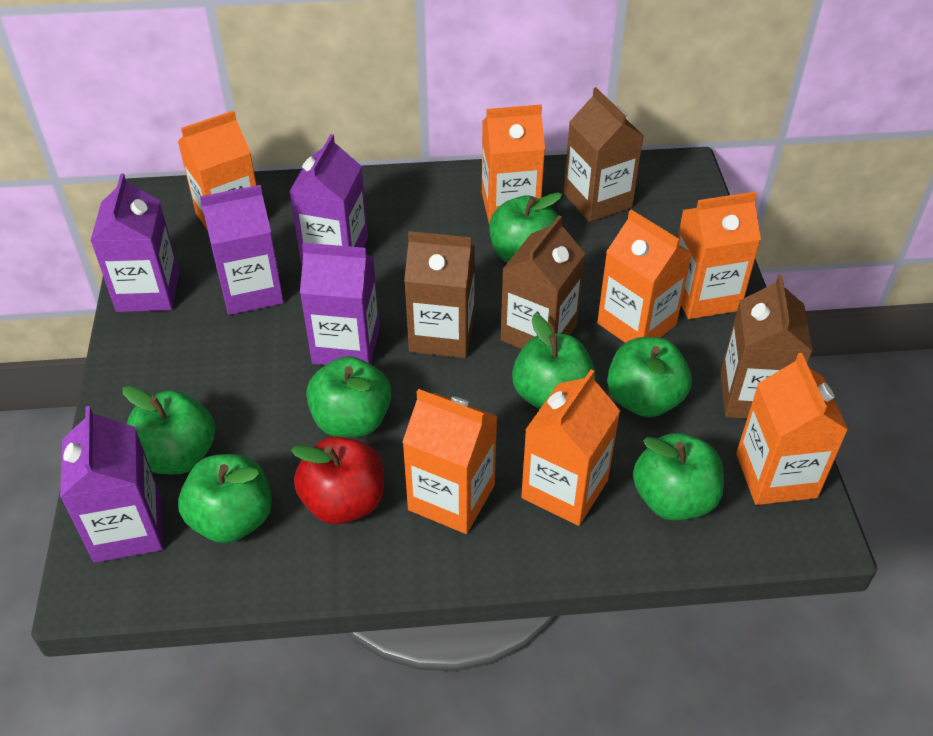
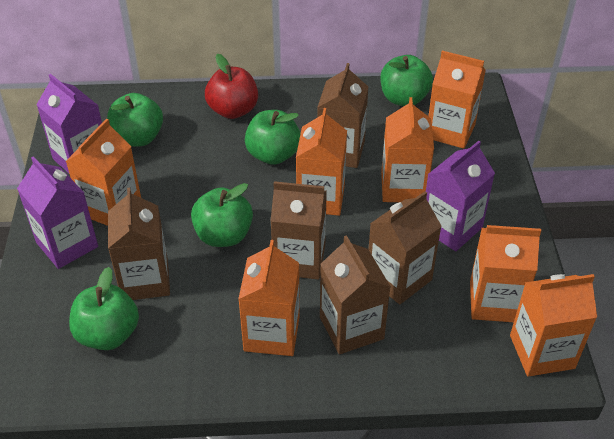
brown carton: [404,231,475,358] [501,215,585,349] [563,87,643,222] [721,275,813,419] = 4 -> [108,187,170,300] [271,181,327,279] [317,63,368,168] [320,235,391,354] [368,191,442,305] = 5
green apple: [123,386,216,475] [178,454,272,543] [306,356,391,438] [489,192,562,263] [512,314,596,409] [607,337,692,417] [633,433,724,521] = 7 -> [69,267,139,350] [107,93,163,147] [191,183,253,247] [245,110,301,165] [380,55,433,106] = 5
purple carton: [60,406,163,563] [90,174,179,312] [200,185,284,315] [289,134,368,263] [300,243,380,365] = 5 -> [17,156,98,269] [36,74,102,173] [426,141,495,251] = 3

